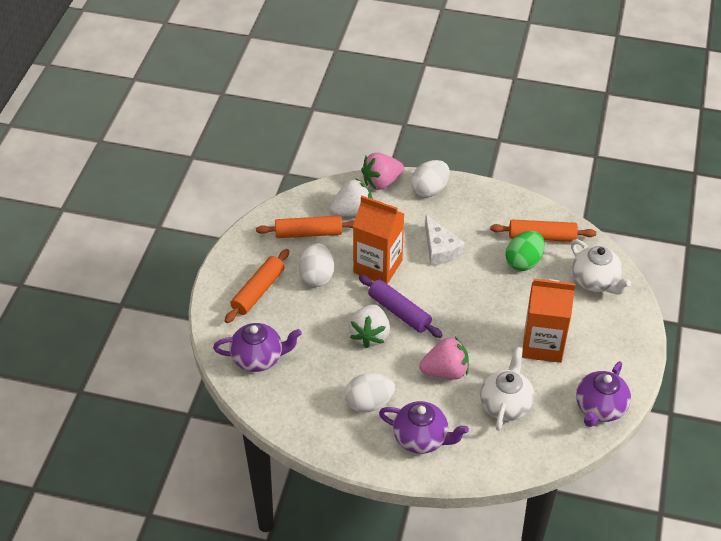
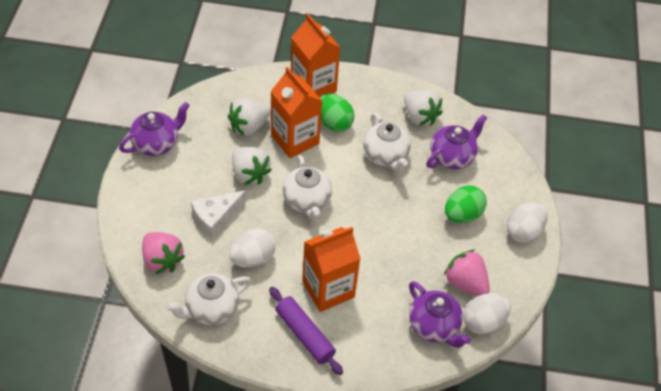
green egg: [505,231,545,271] = 1 -> [320,93,355,132] [445,185,487,223] = 2
orange carton: [353,196,404,284] [522,279,576,363] = 2 -> [271,67,322,158] [291,14,341,97] [302,227,361,312] = 3
orange rolling pin: [225,249,289,323] [256,216,355,238] [490,220,596,242] = 3 -> none = 0
white strawberry: [330,178,373,217] [349,304,390,348] = 2 -> [228,98,271,136] [232,147,272,185] [404,90,443,126] = 3
white teapot: [480,346,535,431] [571,239,631,295] = 2 -> [166,273,251,325] [282,155,332,220] [363,112,411,172] = 3

